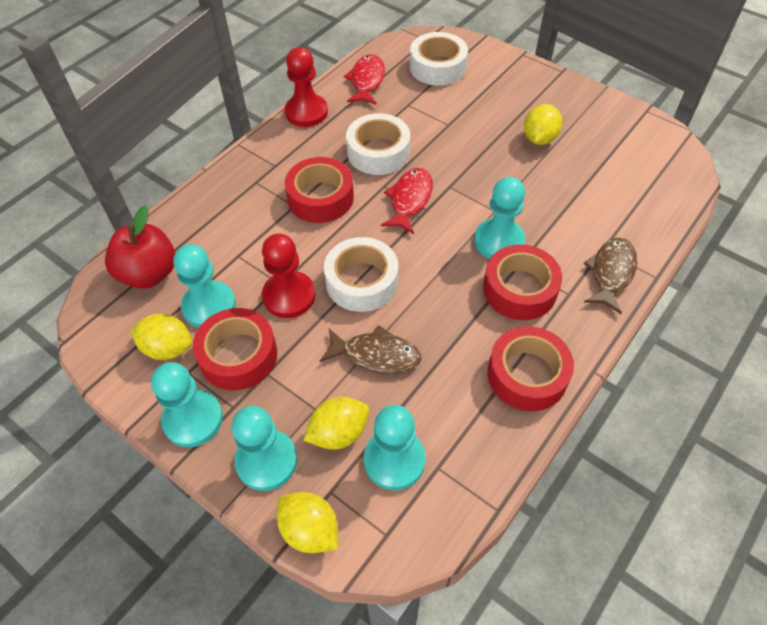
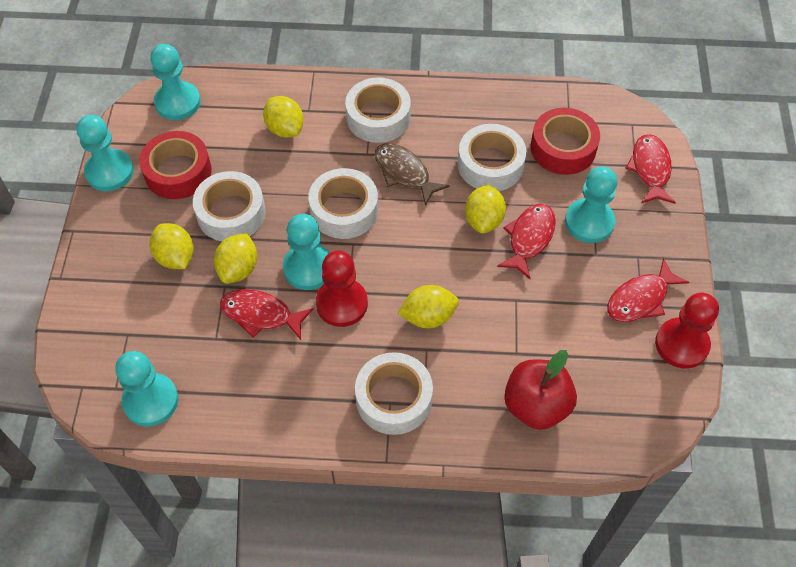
brown fish: [320,325,422,374] [583,238,637,314] = 2 -> [375,143,449,206] = 1
red fish: [344,54,385,105] [381,168,433,234] = 2 -> [220,289,313,340] [497,204,556,279] [607,258,689,322] [625,134,676,204] = 4
red tape: [193,308,277,390] [285,157,354,223] [483,244,562,320] [488,326,574,411] = 4 -> [139,131,212,199] [531,108,600,175] = 2
white tape: [324,237,398,312] [346,113,410,175] [410,32,468,86] = 3 -> [193,171,266,241] [308,168,378,239] [345,77,411,143] [355,352,433,435] [458,124,526,191] = 5
yellow lemon: [130,314,192,360] [277,492,338,553] [303,397,369,450] [524,104,562,145] = 4 -> [150,223,194,269] [214,233,257,284] [263,96,304,138] [398,285,459,328] [465,184,506,234] = 5

